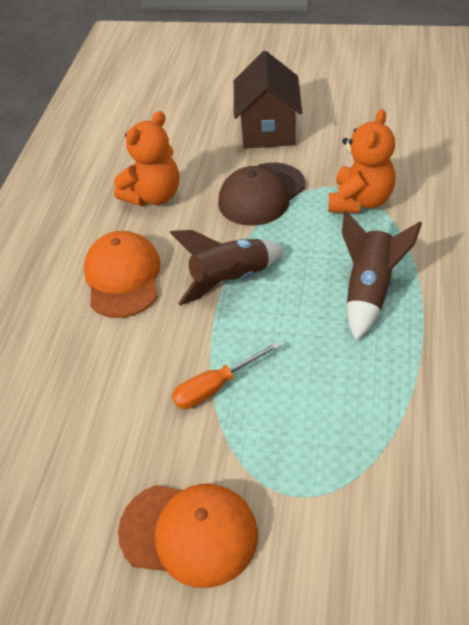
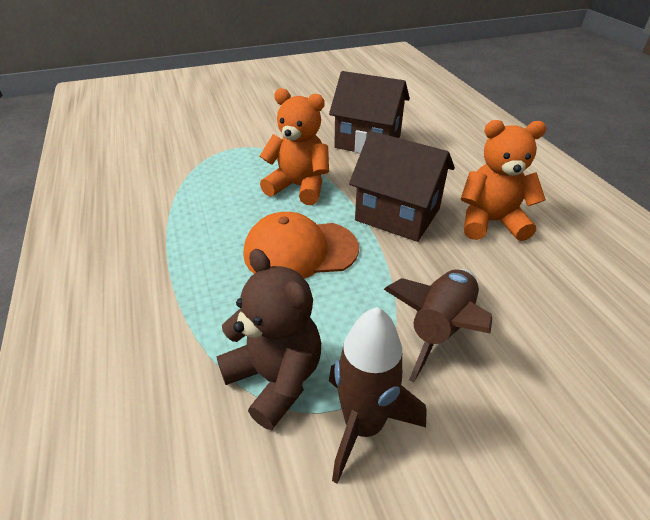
brown cap: [218,163,305,226] = 1 -> none = 0
brown house: [234,51,302,149] = 1 -> [329,71,410,153] [349,131,455,242] = 2
brown teddy bear: none = 0 -> [216,249,321,430] = 1
orange cap: [84,231,161,318] [118,484,258,588] = 2 -> [244,212,359,279] = 1
orange screwdriver: [172,342,281,409] = 1 -> none = 0

